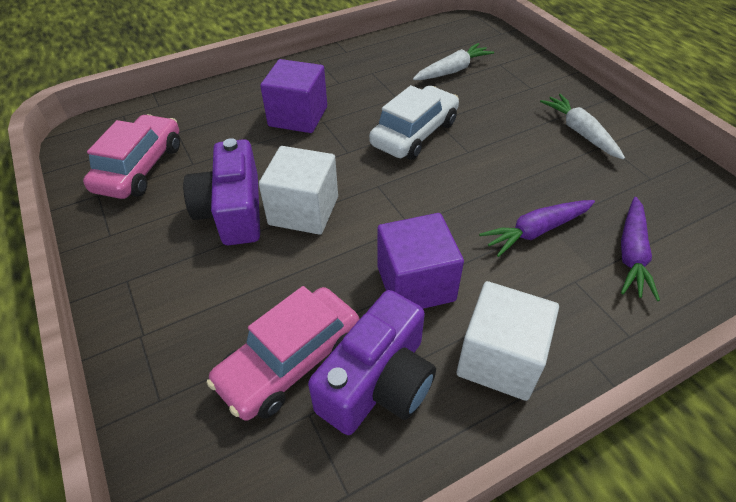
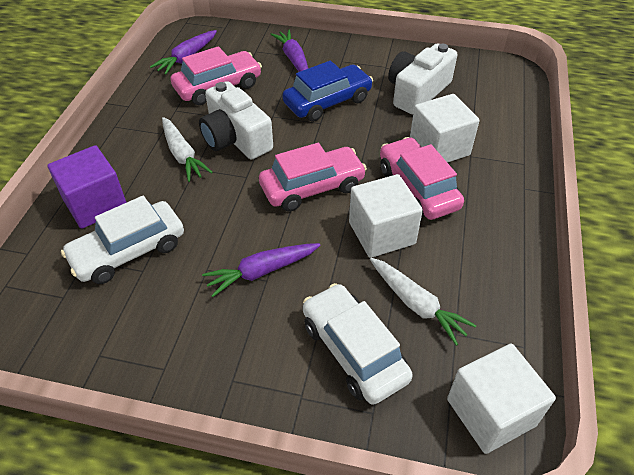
blue car: none = 0 -> [282,61,373,122] = 1
pink car: [83,114,180,199] [206,286,359,421] = 2 -> [171,46,262,105] [259,143,367,211] [380,137,464,220] = 3
purple camera: [183,138,260,245] [308,290,436,435] = 2 -> none = 0
purple carrot: [479,200,595,257] [621,197,660,301] = 2 -> [150,30,217,75] [202,243,320,297] [270,30,308,72] = 3
purple cube: [260,59,327,133] [378,213,464,309] = 2 -> [47,145,127,229] = 1
white camera: none = 0 -> [199,81,273,160] [388,44,457,114] = 2
white car: [369,85,459,160] = 1 -> [61,196,184,284] [303,283,413,405] = 2
white cube: [259,146,338,235] [457,281,559,401] = 2 -> [349,174,423,258] [410,94,480,163] [447,344,556,454] = 3

